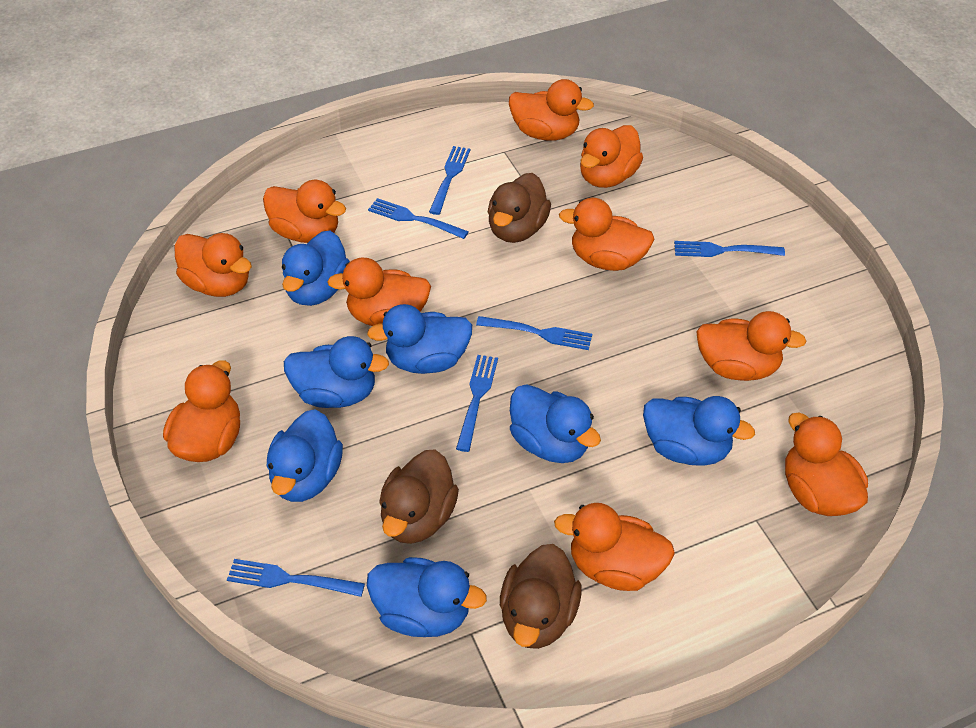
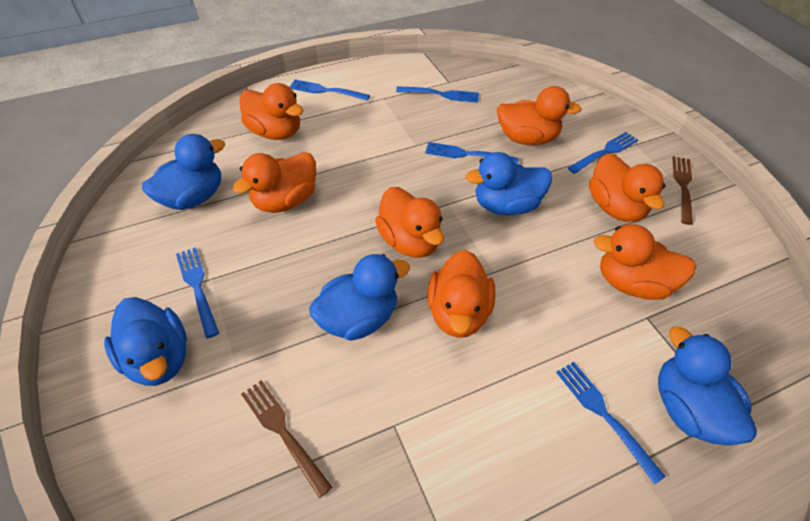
blue duck: [267,409,343,502] [282,230,350,306] [284,336,389,408] [367,304,472,374] [367,557,487,637] [510,384,601,463] [643,396,755,466] = 7 -> [104,297,187,386] [142,134,225,210] [309,254,410,341] [466,152,552,215] [658,327,757,446] = 5
brown duck: [379,449,459,544] [488,173,551,243] [500,544,582,649] = 3 -> none = 0
brown fork: none = 0 -> [241,380,333,498] [672,156,693,225] = 2
orange duck: [163,360,240,462] [174,233,252,297] [263,180,346,243] [327,258,431,326] [509,79,594,141] [554,503,675,591] [559,198,655,271] [580,125,643,188] [696,311,807,381] [785,413,868,516] = 10 -> [233,152,316,213] [240,83,304,140] [375,187,444,258] [427,250,496,338] [497,86,581,145] [589,153,666,222] [593,224,696,300] = 7

